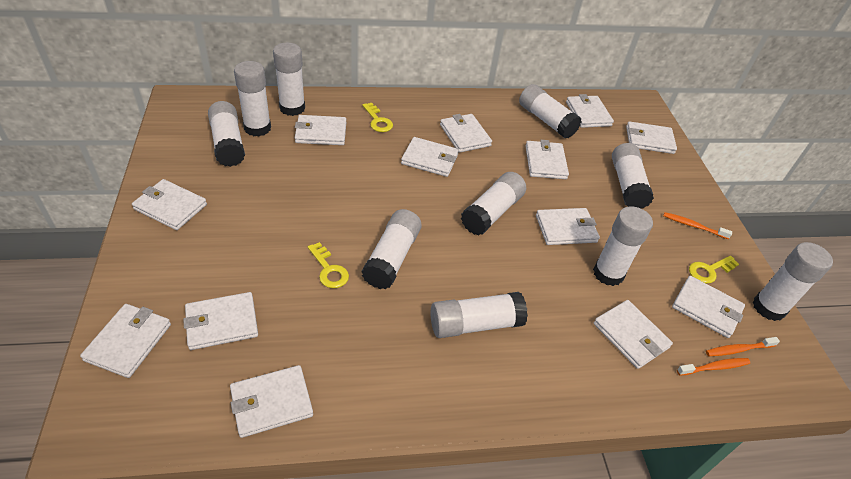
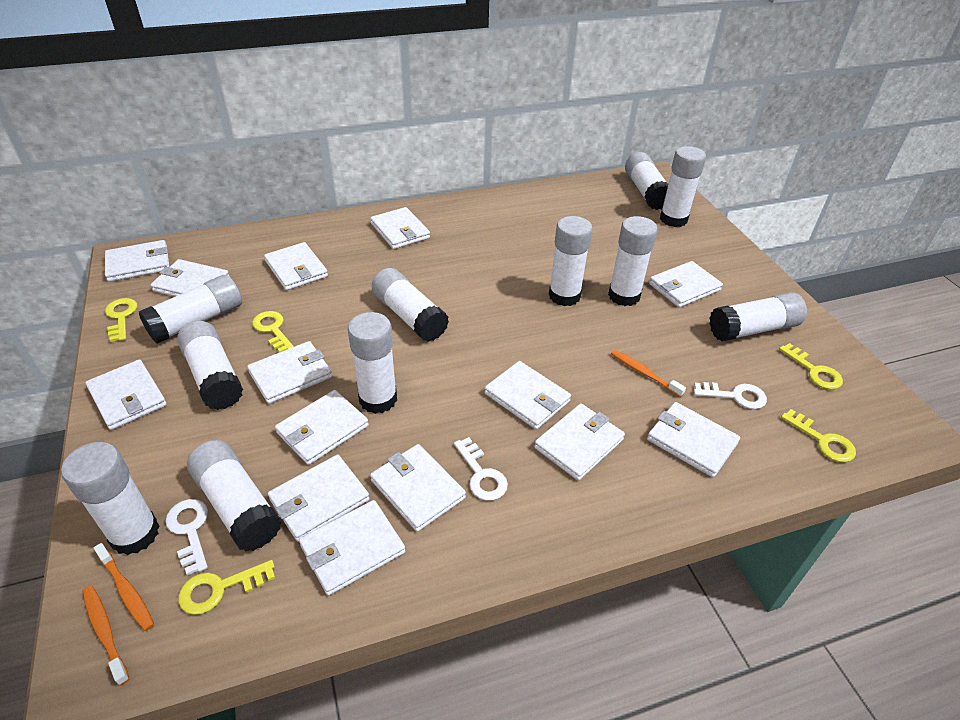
white glue stick: [208,101,245,167] [234,61,271,136] [273,43,305,116] [361,209,422,289] [431,292,528,338] [461,172,526,235] [519,84,582,139] [593,206,653,286] [612,143,654,209] [753,242,833,321] = 10 -> [61,442,159,555] [139,275,242,344] [177,321,243,410] [187,440,282,552] [348,312,397,414] [371,268,449,342] [549,216,593,306] [608,216,658,306] [625,152,668,210] [660,146,706,227] [709,292,807,342] = 11
white key: none = 0 -> [165,499,208,575] [454,437,508,501] [694,382,767,409] = 3
white wallet: [80,304,171,378] [132,179,207,230] [183,292,258,350] [230,365,313,438] [295,115,346,145] [401,137,459,177] [440,114,492,153] [525,140,569,179] [536,208,600,245] [566,94,614,128] [594,300,673,369] [626,121,677,154] [672,276,745,338] = 13 -> [86,359,167,430] [105,240,169,282] [151,259,230,297] [247,341,332,404] [264,242,328,290] [268,455,370,542] [275,390,369,465] [299,500,405,596] [370,207,430,249] [370,444,466,532] [485,361,571,430] [534,403,625,481] [647,402,740,477] [649,261,723,308] = 14
yellow key: [308,242,349,288] [362,103,393,132] [689,256,739,284] = 3 -> [105,298,137,342] [178,560,275,615] [252,311,294,352] [779,343,843,389] [781,409,856,462] = 5

